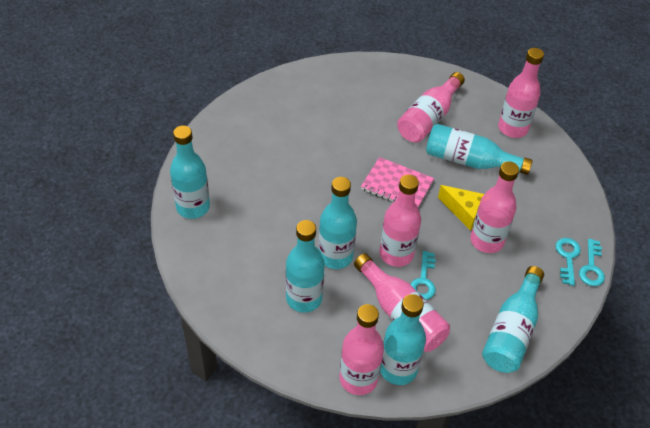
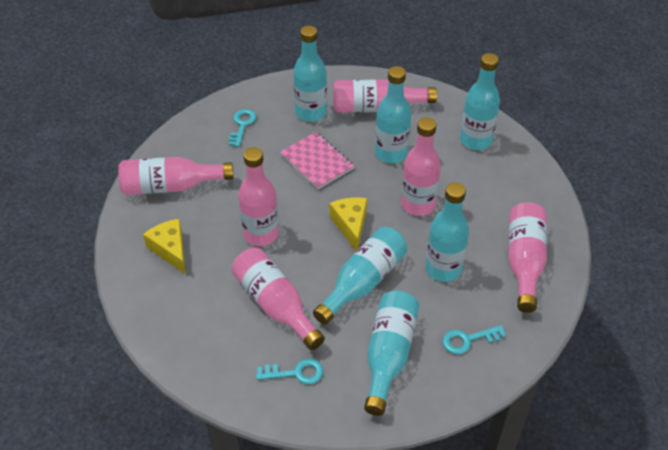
yellow cheese: [438,185,484,231] = 1 -> [143,219,186,274] [330,197,367,251] = 2

